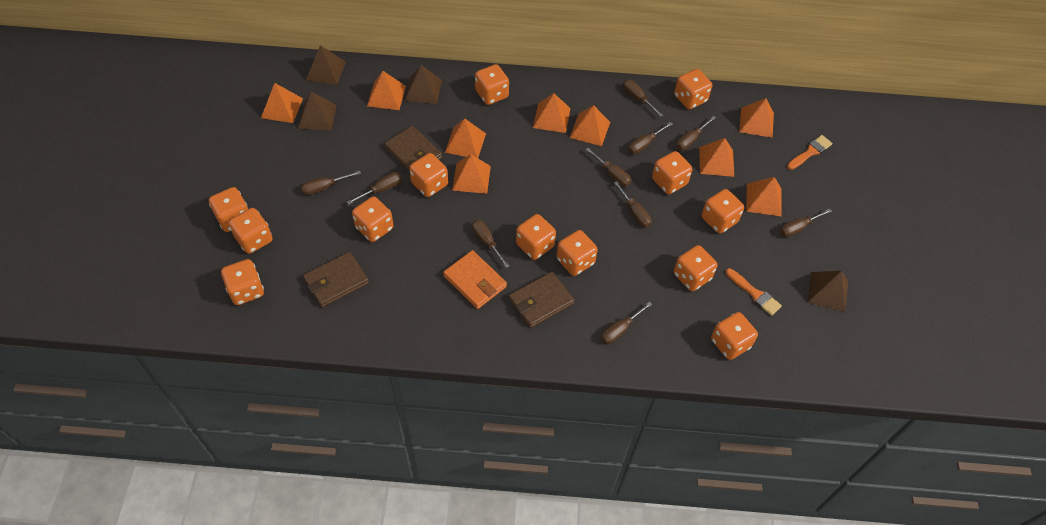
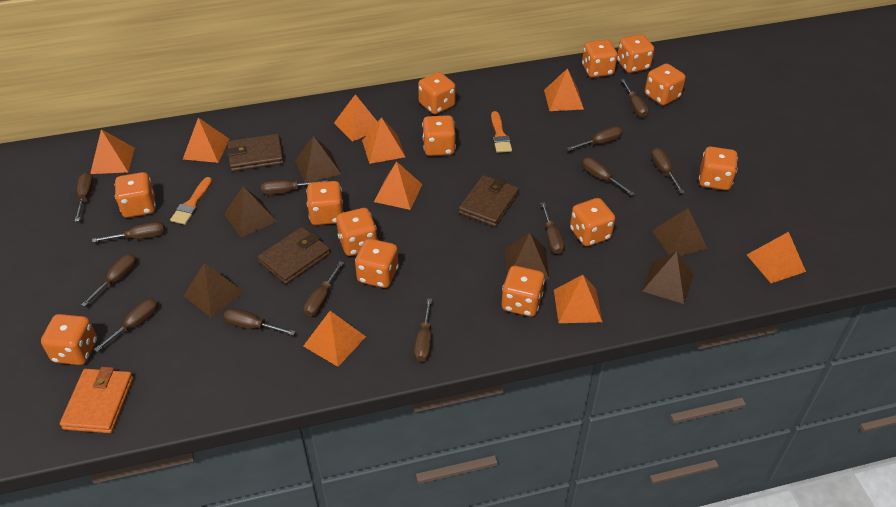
brown pyramid: [298,92,336,130] [306,45,346,85] [405,65,442,104] [807,271,848,312] = 4 -> [184,263,244,317] [224,186,277,237] [295,136,341,183] [505,232,549,279] [642,251,694,304] [652,208,708,256] = 6
brown screwdriver: [301,171,361,195] [347,172,402,205] [472,220,509,268] [585,148,631,186] [601,302,652,344] [614,181,652,228] [623,79,663,117] [628,122,672,154] [676,116,716,150] [780,208,832,237] = 10 -> [75,172,94,222] [81,254,137,307] [92,222,165,243] [94,299,158,352] [224,308,296,335] [261,180,328,195] [304,261,344,317] [414,298,432,362] [541,202,564,254] [567,126,622,151] [582,157,635,196] [620,79,649,117] [651,148,685,193] = 13

